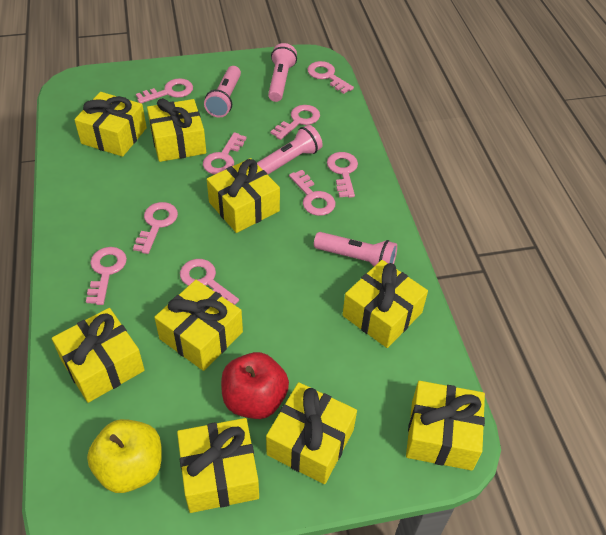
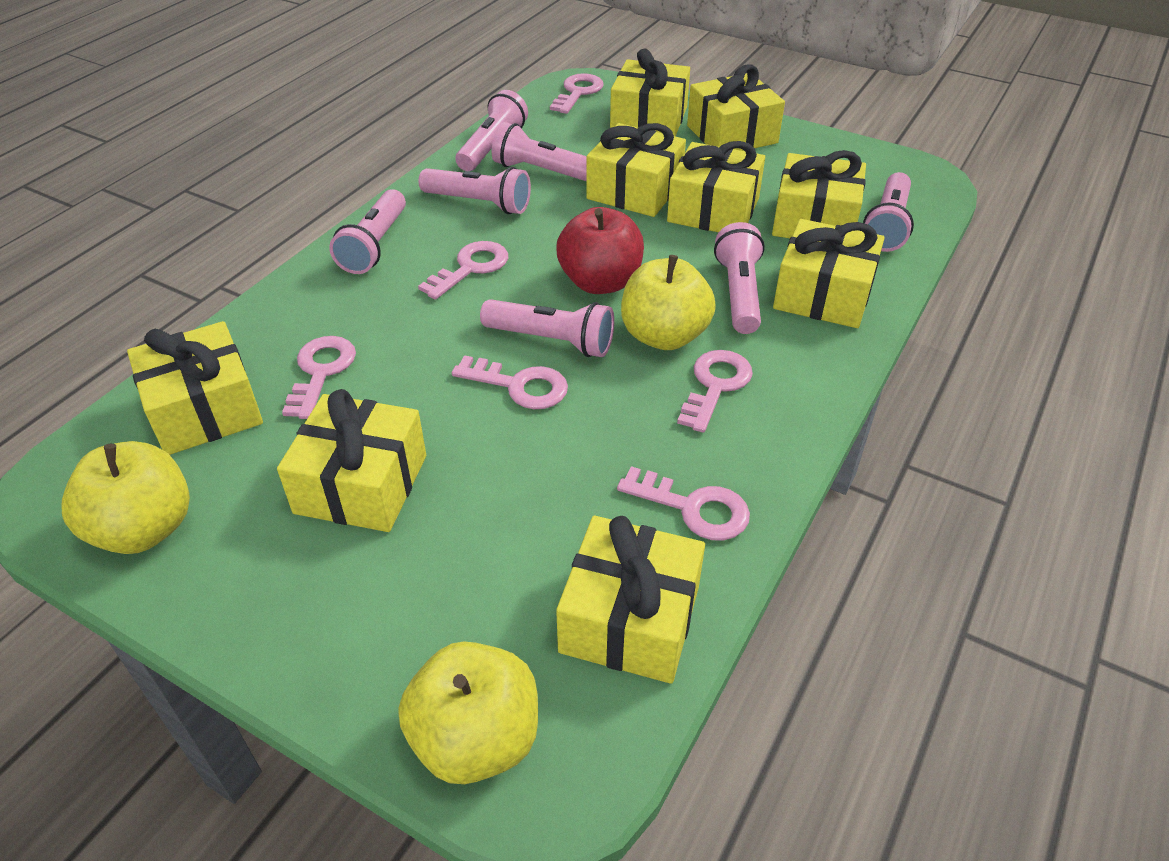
pink flashlight: [204,66,241,117] [257,125,323,174] [268,43,297,102] [314,232,397,266] = 4 -> [329,189,406,274] [419,167,531,214] [456,90,528,171] [480,299,614,357] [492,122,587,181] [714,222,765,334] [863,172,914,252] = 7
pink key: [86,247,127,305] [133,202,178,254] [136,78,193,103] [180,259,239,305] [203,132,246,174] [271,105,320,140] [289,170,336,216] [307,61,354,94] [327,152,358,198] = 9 -> [282,336,356,419] [418,241,508,300] [452,355,568,409] [550,73,604,114] [617,466,750,541] [677,350,753,433] = 6
yellow apple: [87,419,162,493] = 1 -> [61,441,190,554] [398,642,538,784] [621,255,716,350] = 3

